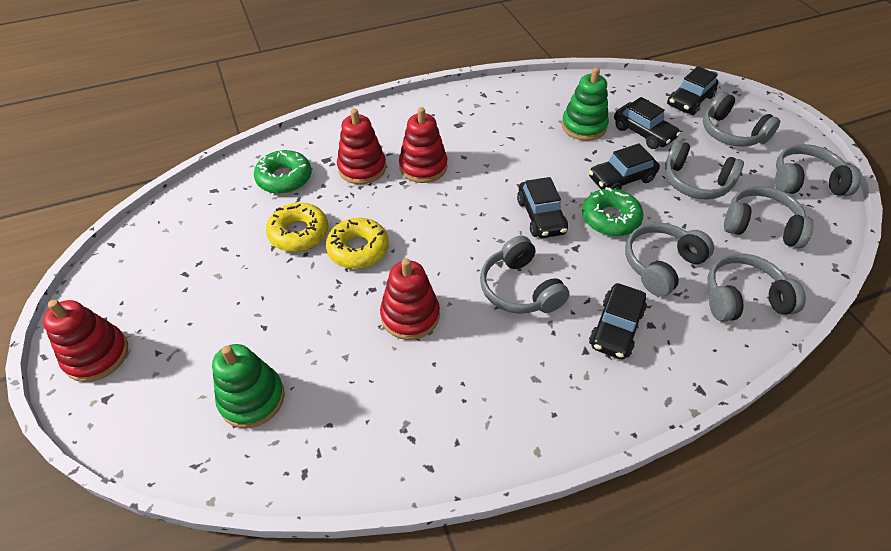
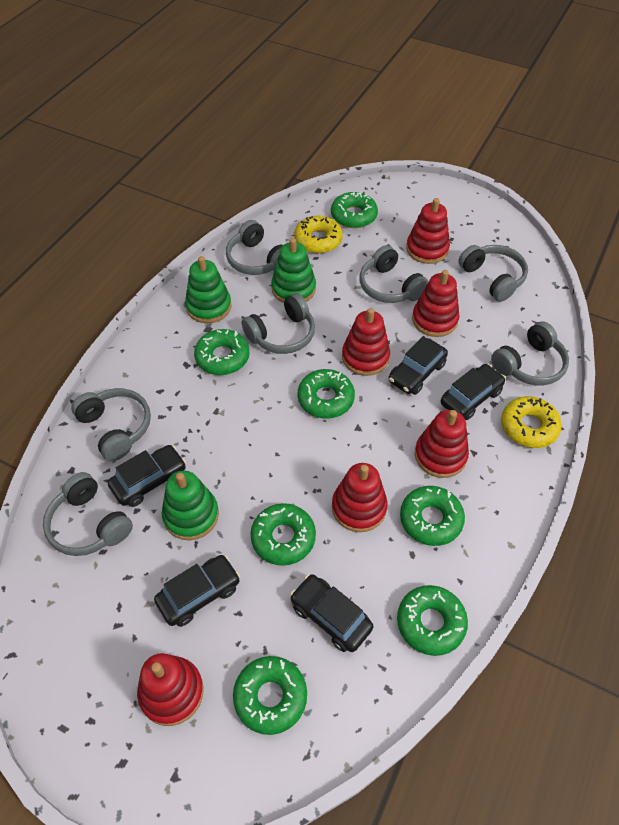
green donut: [254,150,312,194] [582,187,643,236] = 2 -> [194,329,250,375] [233,656,307,735] [251,503,316,566] [298,369,355,418] [331,192,378,228] [397,585,468,656] [400,486,465,546] = 7
green stacking toy: [212,344,285,428] [562,67,609,141] = 2 -> [162,471,219,540] [185,256,232,323] [271,238,316,303] = 3
red stacking toy: [43,300,128,382] [337,109,386,184] [380,258,440,340] [399,107,447,183] = 4 -> [137,653,204,726] [332,463,388,532] [342,308,390,376] [406,198,450,264] [412,270,460,337] [415,410,469,478] = 6

